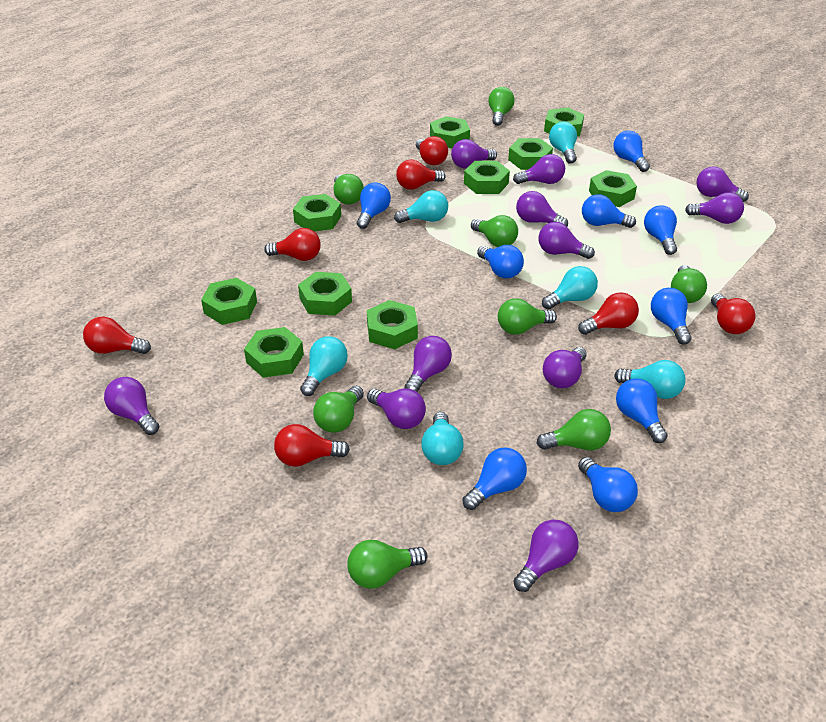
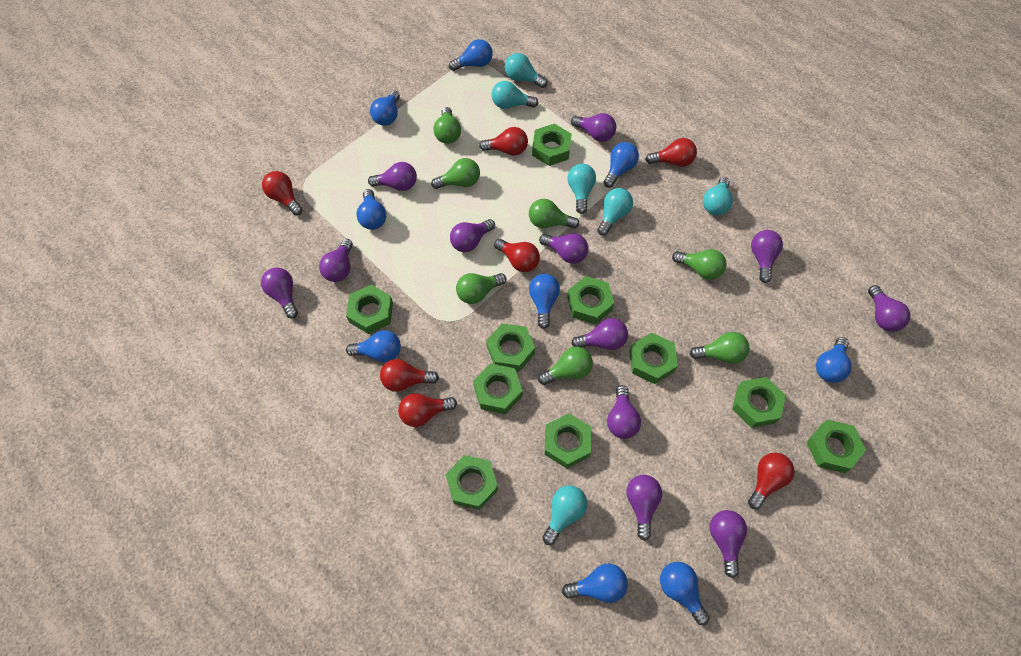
green light bulb: [313,386,364,433] [334,174,364,204] [347,539,427,589] [471,215,518,247] [488,87,515,126] [498,298,557,335] [537,409,611,451] [671,265,707,303] = 8 -> [431,158,480,189] [434,107,461,144] [456,273,506,304] [529,199,579,229] [538,347,593,385] [672,249,727,280] [690,332,749,364] = 7
purple light bulb: [104,377,159,435] [367,389,426,429] [404,336,452,392] [451,139,497,169] [513,154,565,184] [513,519,579,592] [516,191,568,227] [539,222,595,259] [543,347,587,388] [685,192,744,224] [696,167,749,202] = 11 -> [261,267,298,319] [319,239,353,282] [368,162,417,191] [450,219,495,252] [539,233,589,264] [571,113,616,142] [571,318,628,350] [607,385,641,439] [626,475,662,541] [710,510,747,578] [751,230,783,283] [868,285,911,332] = 12

